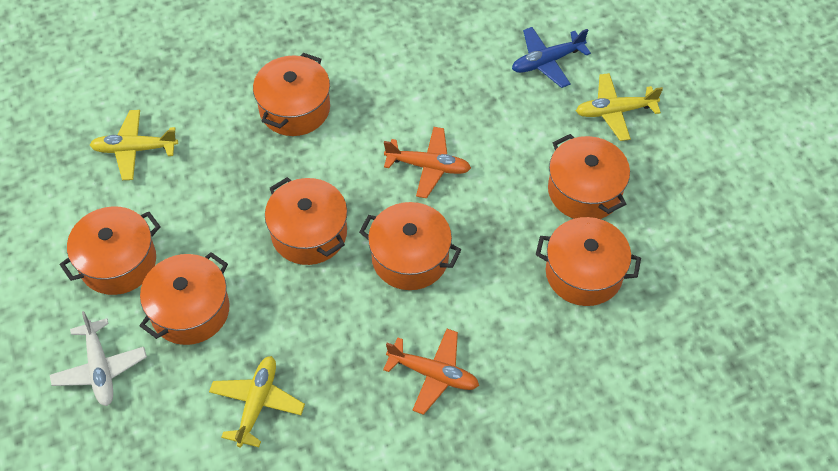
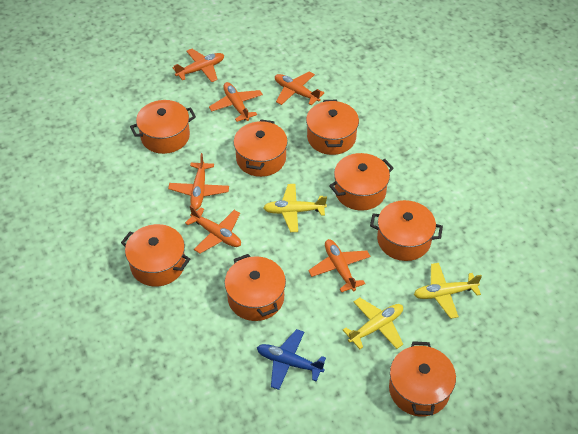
orange plane: [383,329,479,415] [384,127,471,198] = 2 -> [168,153,229,210] [172,49,224,82] [185,205,241,253] [209,82,263,122] [275,71,325,105] [308,239,371,292] = 6
orange pot: [60,206,161,295] [140,252,229,345] [253,53,330,136] [265,177,347,265] [359,202,461,290] [536,217,641,306] [548,134,630,219] = 7 -> [121,224,190,286] [130,100,196,154] [225,254,286,321] [234,120,288,177] [306,100,359,155] [329,153,394,211] [370,200,443,261] [389,341,456,417] = 8
white plane: [50,311,147,406] = 1 -> none = 0

